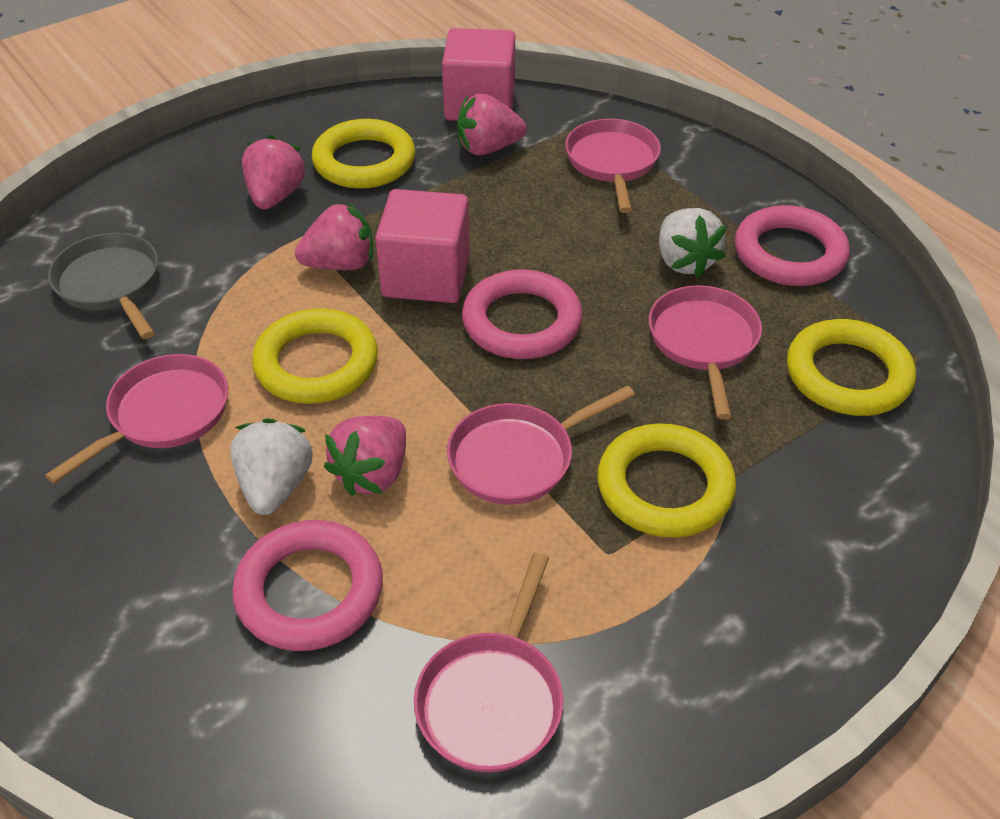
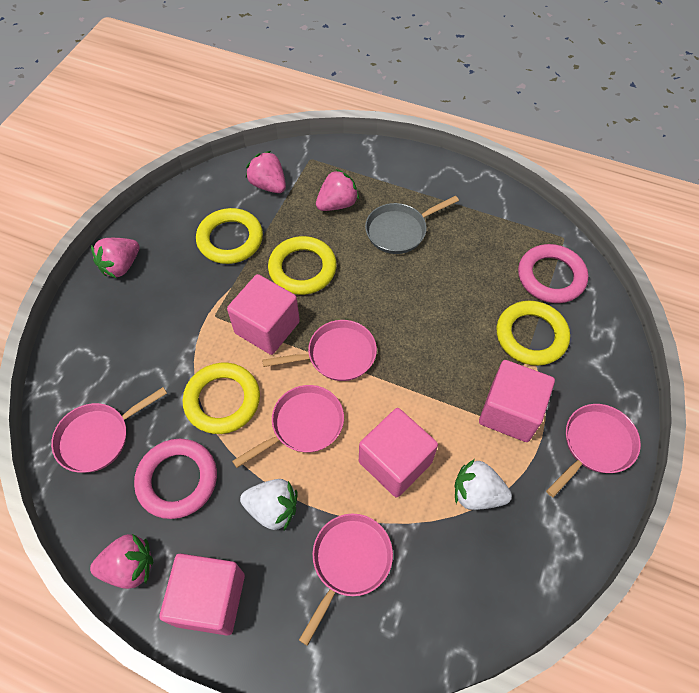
pink cube: [375,189,470,303] [442,28,515,121] = 2 -> [159,554,245,636] [227,274,300,355] [359,408,438,498] [479,360,555,442] = 4
pink ring: [232,520,383,651] [462,270,583,359] [735,205,850,286] = 3 -> [134,439,217,519] [518,244,588,303] = 2

